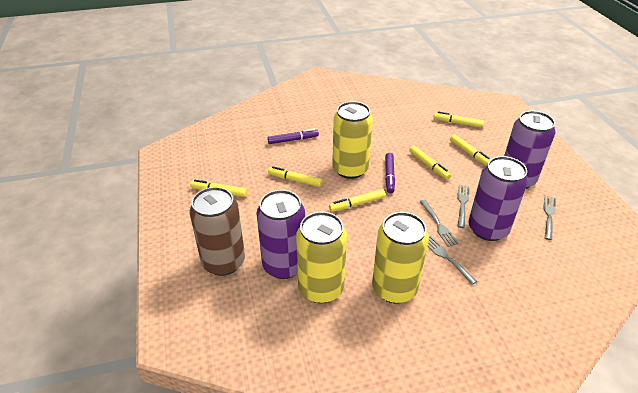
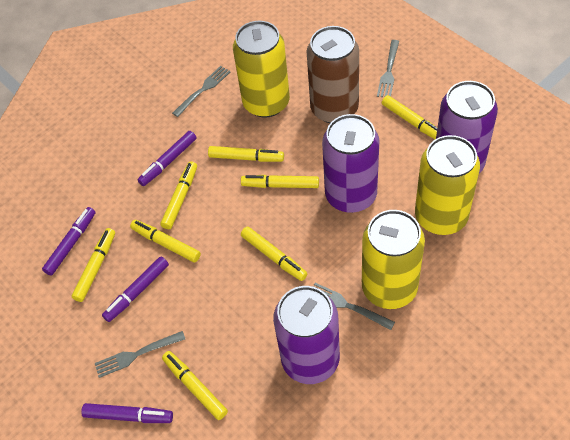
purple marker: [267,128,319,144] [385,153,395,193] = 2 -> [42,207,96,276] [81,403,173,423] [102,257,169,322] [138,131,197,186] = 4
yellow marker: [190,180,247,197] [268,166,322,187] [329,189,385,212] [409,146,451,180] [433,111,484,128] [450,134,490,166] = 6 -> [72,228,115,302] [130,220,201,262] [160,161,197,229] [162,351,228,420] [208,146,284,162] [241,175,319,188] [241,227,308,281] [382,95,437,139] = 8

